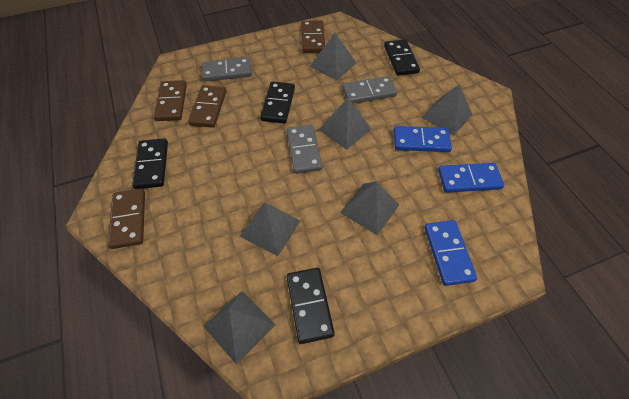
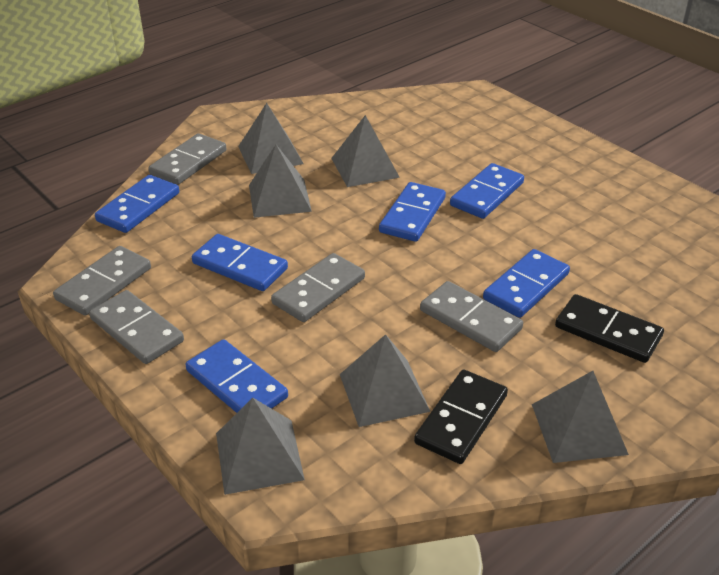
black domino: [132,138,168,189] [260,81,295,124] [286,268,335,344] [384,39,420,76] = 4 -> [414,370,508,464] [555,294,664,363] = 2
blue domino: [394,126,452,152] [424,220,477,286] [438,163,504,193] = 3 -> [95,175,179,233] [186,339,288,413] [192,234,288,291] [379,182,446,242] [450,163,524,219] [483,249,570,318] = 6
brown domino: [108,188,145,249] [154,80,187,121] [188,85,226,128] [301,20,325,53] = 4 -> none = 0
grey domino: [202,57,252,82] [287,125,322,174] [342,76,397,104] = 3 -> [53,246,151,316] [89,290,184,364] [148,133,226,185] [271,253,365,322] [420,281,523,352] = 5

